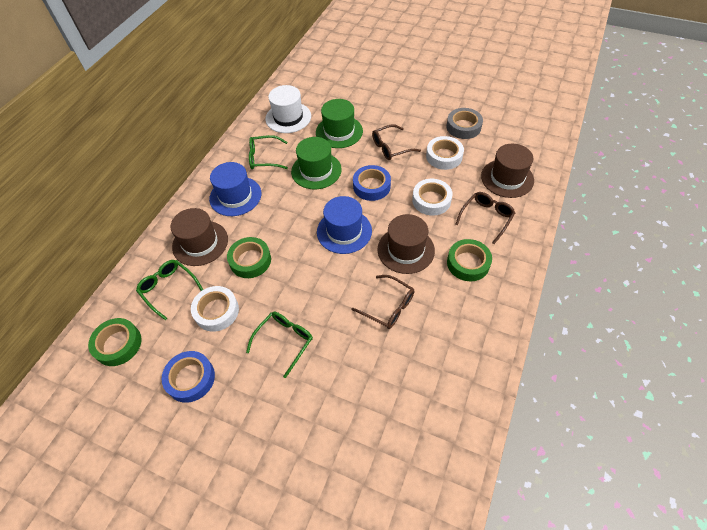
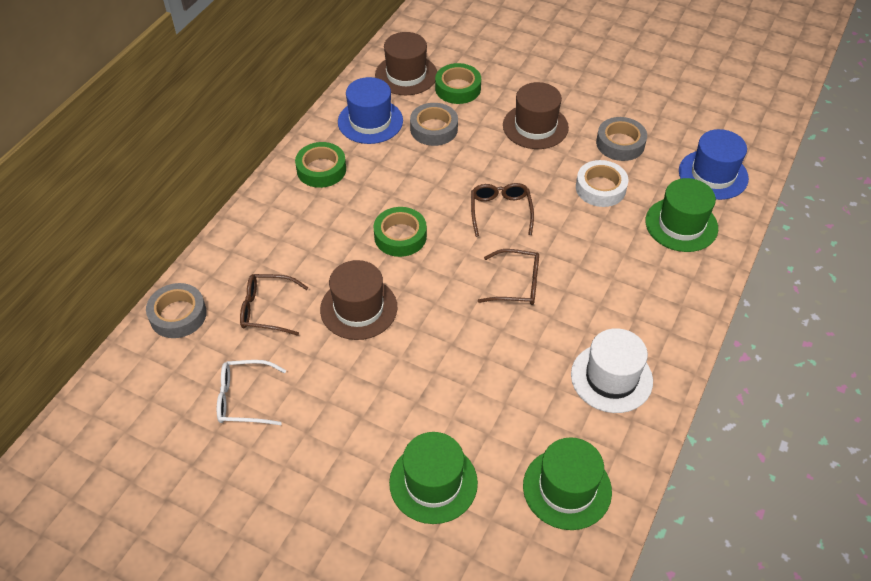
blue tape: [162,351,215,403] [353,165,391,201] = 2 -> none = 0
green glasses: [136,260,203,320] [246,312,313,378] [249,135,288,169] = 3 -> none = 0
green hat: [291,137,342,189] [316,99,363,148] = 2 -> [389,432,478,524] [523,437,612,530] [646,178,718,252] = 3
grey tape: [446,108,483,139] = 1 -> [146,283,207,338] [410,103,458,146] [596,117,647,161] = 3
white glasses: none = 0 -> [217,360,286,425] = 1
white tape: [191,286,239,332] [412,179,453,216] [426,136,464,170] = 3 -> [576,160,629,207] = 1

